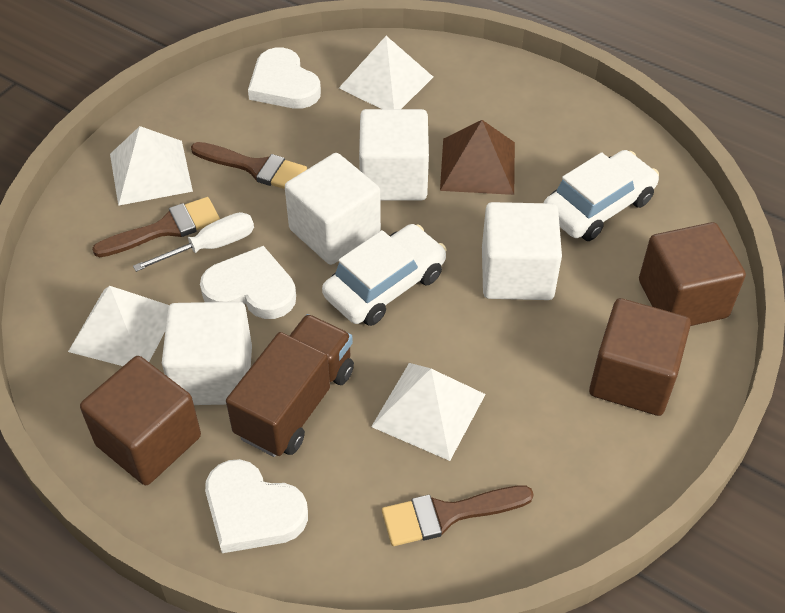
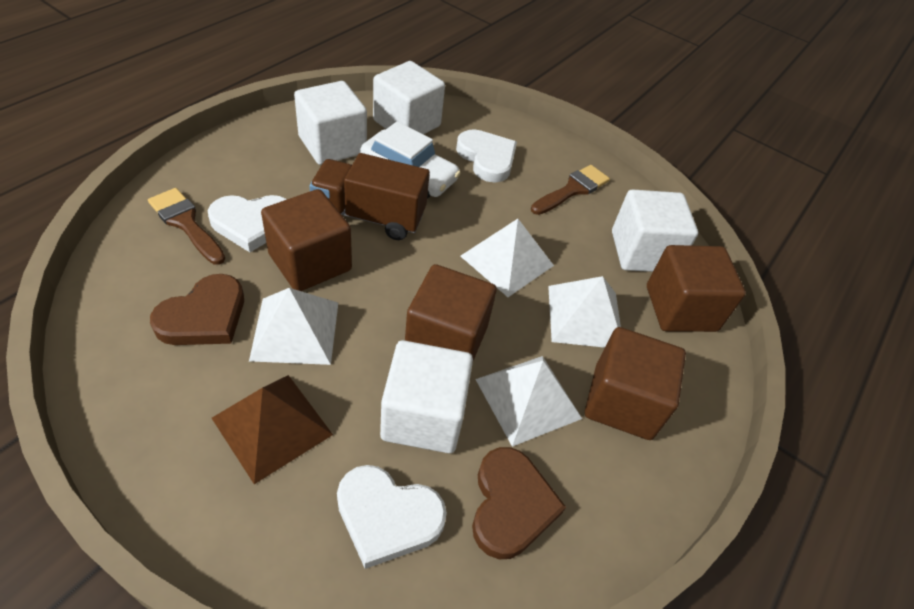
brown brush: [92,197,220,257] [191,142,307,189] [382,486,534,546] = 3 -> [148,188,225,265] [531,165,610,215] = 2
brown cube: [80,356,201,485] [589,298,691,416] [639,222,746,326] = 3 -> [261,189,352,291] [405,264,497,361] [585,327,686,440] [647,245,746,332] = 4
brown heart: none = 0 -> [150,274,244,345] [472,447,566,559] = 2
white car: [322,224,447,326] [544,150,659,241] = 2 -> [360,122,461,199] = 1
white screwdriver: [133,212,254,272] = 1 -> none = 0

